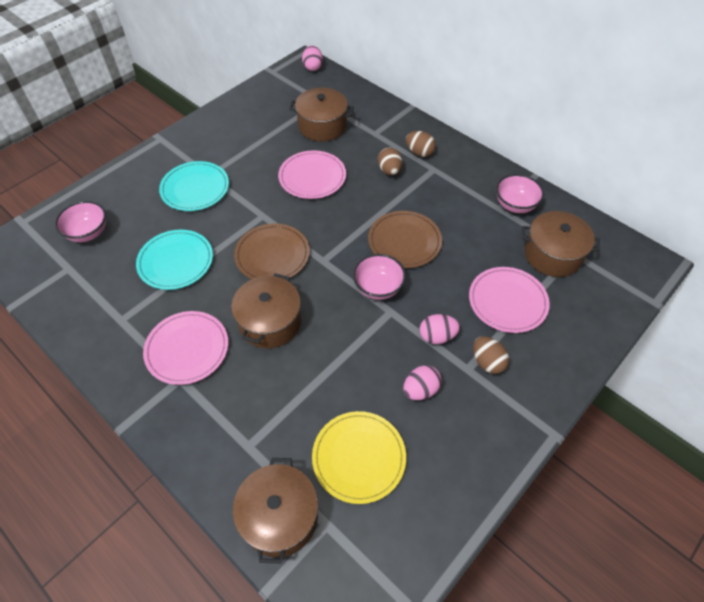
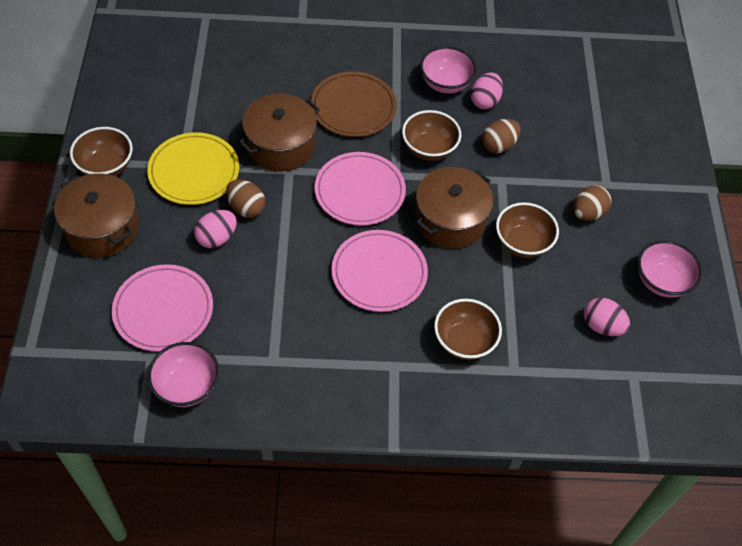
brown bowl: none = 0 -> [70,127,133,176] [402,110,461,161] [434,299,502,360] [496,202,559,258] = 4
brown plate: [234,224,310,280] [368,211,442,268] = 2 -> [311,72,397,137] = 1
brown pot: [231,273,301,348] [233,458,318,564] [289,88,354,141] [522,211,600,277] = 4 -> [54,173,139,257] [239,94,320,171] [415,167,493,249] = 3
turquoise plate: [136,230,213,290] [159,161,229,211] = 2 -> none = 0

